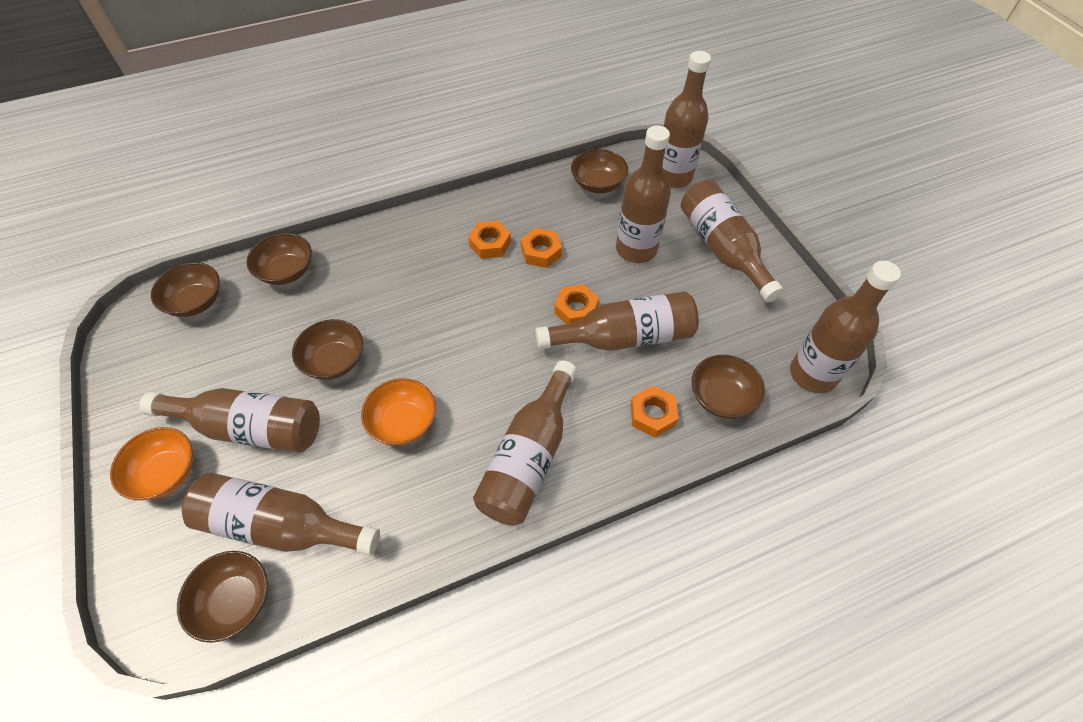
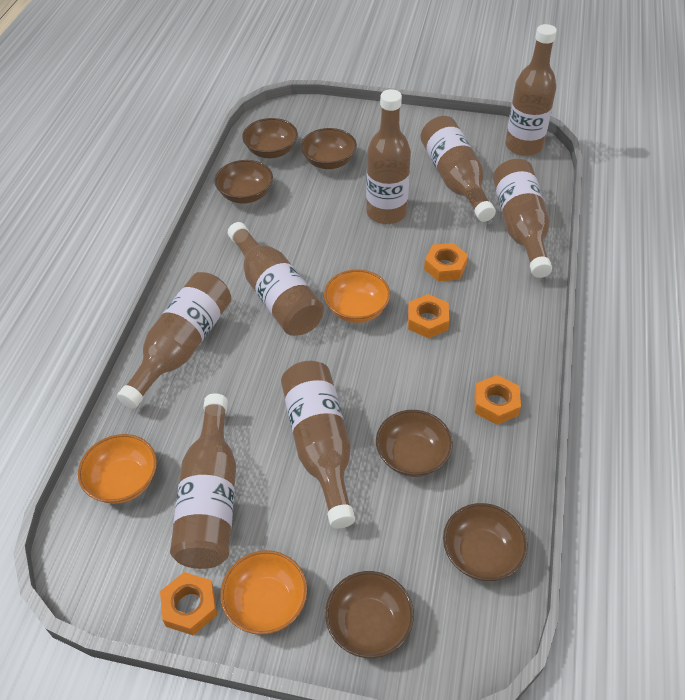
orange bowl: [110,427,193,500] [361,378,436,445] = 2 -> [78,434,157,504] [220,550,307,635] [324,270,390,323] = 3

